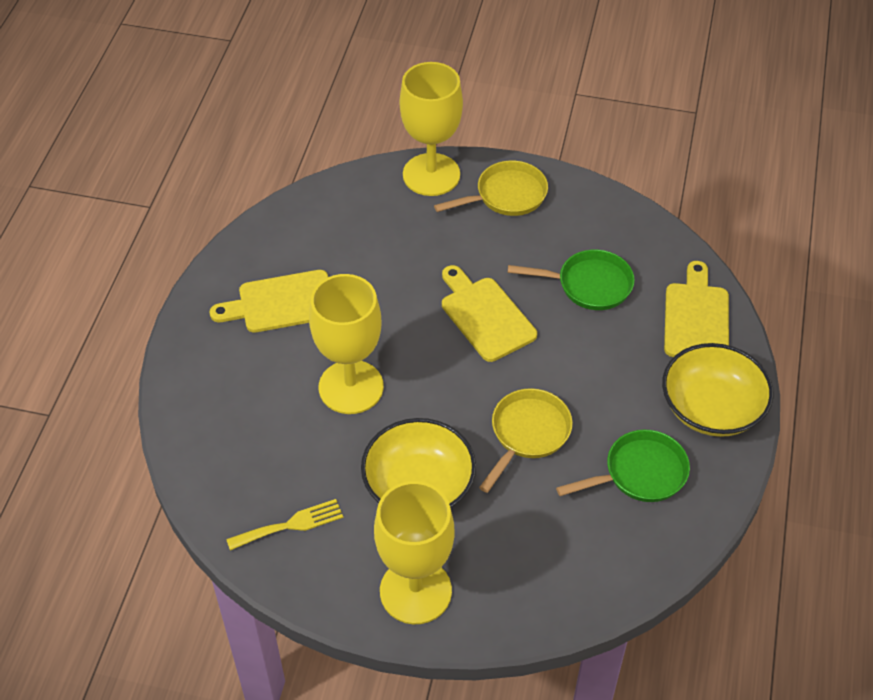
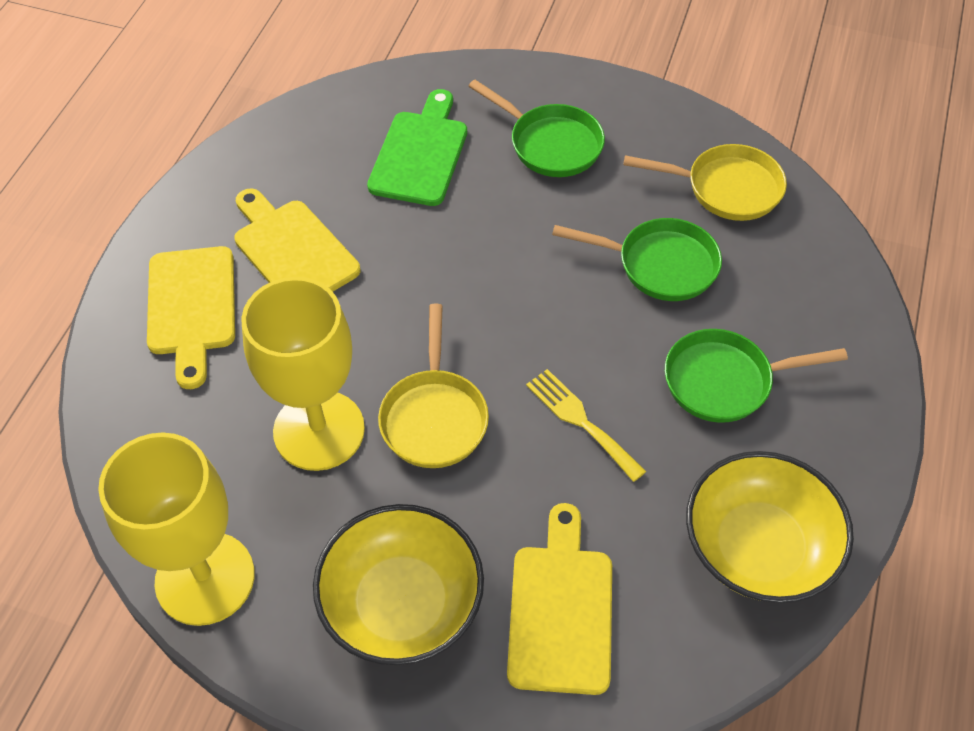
green cutting board: none = 0 -> [367,89,467,206] = 1
green pan: [508,250,635,310] [556,430,690,502] = 2 -> [469,80,605,177] [552,218,722,301] [665,329,848,423] = 3
yellow goblet: [309,274,383,414] [374,481,455,624] [400,62,463,196] = 3 -> [98,432,255,626] [241,277,365,471] = 2

